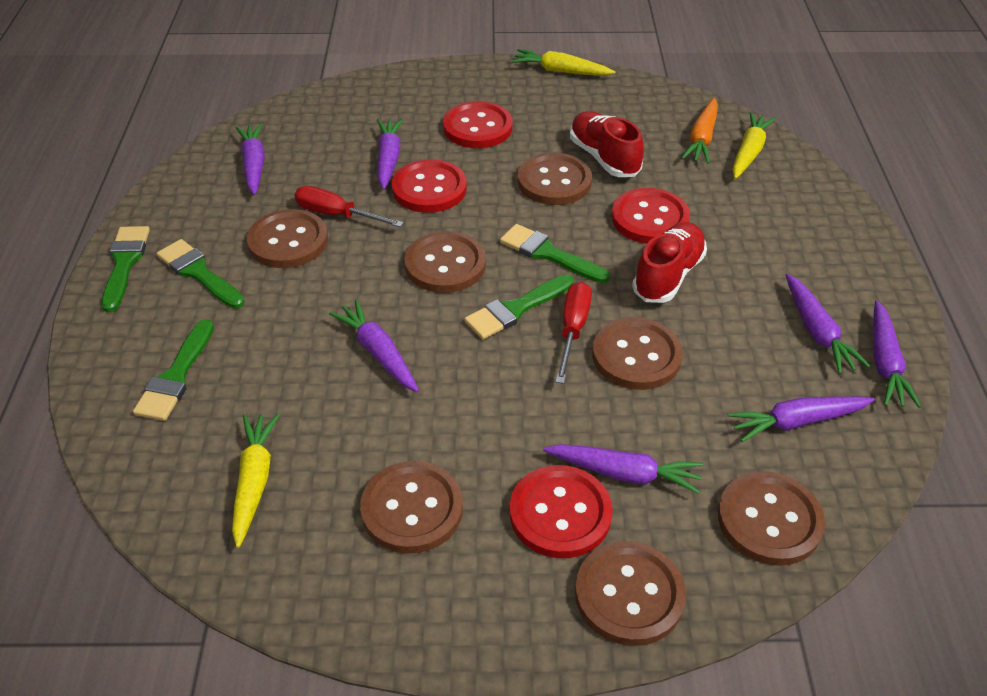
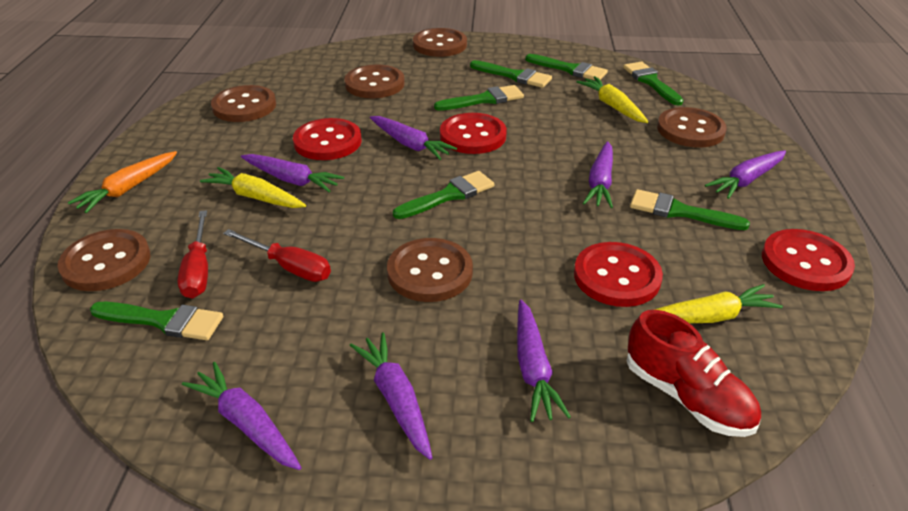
brown button: [247,209,328,268] [360,461,463,554] [404,231,486,293] [518,152,592,205] [575,541,686,646] [592,317,683,390] [718,471,825,566] = 7 -> [58,229,150,291] [211,85,276,122] [344,65,405,98] [387,238,473,302] [413,28,467,57] [657,107,727,148] = 6
green brush: [101,226,150,312] [133,319,214,421] [157,239,245,309] [464,274,574,339] [500,224,610,283] = 5 -> [90,302,223,340] [393,171,494,219] [434,85,524,111] [470,60,552,88] [525,54,608,80] [623,61,683,106] [630,189,750,230] = 7
red shoe: [570,111,644,177] [632,222,707,303] = 2 -> [627,310,761,437] = 1

